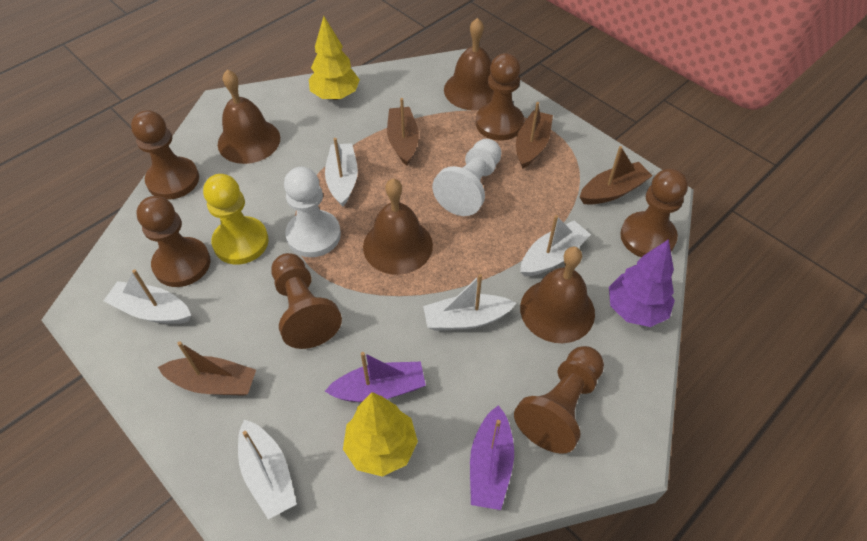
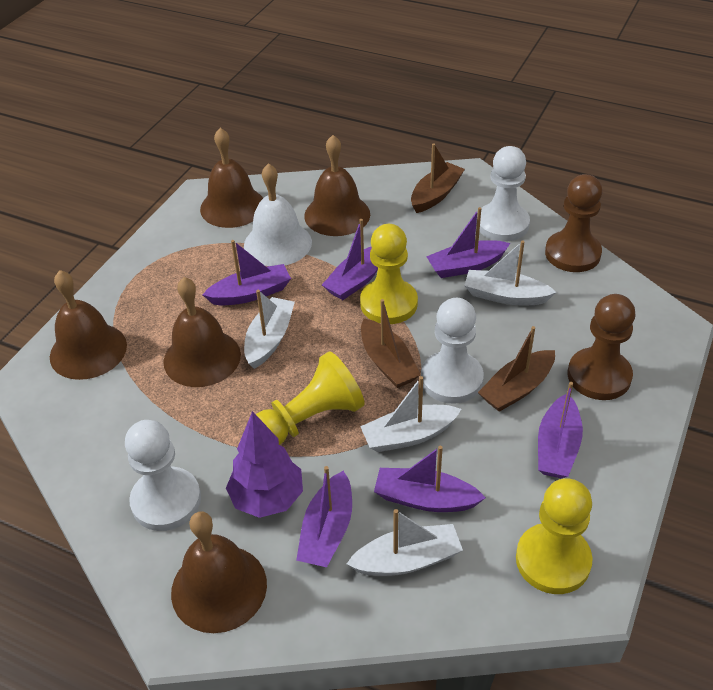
brown bell: [218,70,280,164] [363,178,433,275] [444,18,494,110] [520,247,595,343] = 4 -> [50,270,127,380] [163,277,241,387] [171,512,267,633] [200,128,263,228] [304,135,370,236] = 5
brown boat: [158,341,256,396] [387,98,419,166] [516,102,553,169] [580,146,652,205] = 4 -> [361,299,421,388] [411,143,465,213] [478,326,555,412] = 3
brown pawn: [131,110,199,200] [136,196,210,287] [271,253,342,349] [476,53,524,140] [514,346,604,454] [620,168,688,257] = 6 -> [545,174,603,272] [568,294,635,400] = 2
purple boat: [324,352,426,402] [470,405,514,510] = 2 -> [202,240,291,305] [296,466,352,567] [322,219,378,300] [374,446,486,512] [426,207,510,278] [538,382,583,478] = 6
white bell: none = 0 -> [244,163,312,266] = 1
white boat: [104,270,191,324] [238,420,297,519] [325,138,358,207] [423,274,516,331] [520,215,591,277] = 5 -> [244,290,295,369] [347,509,463,576] [360,376,461,452] [464,241,556,305] = 4
white pawn: [284,167,341,257] [432,139,501,216] = 2 -> [125,420,201,531] [421,298,484,404] [476,146,530,242] = 3
yellow pawn: [203,174,269,264] = 1 -> [256,351,365,445] [360,224,418,324] [516,478,593,594] = 3
yellow tree: [309,16,360,100] [343,392,418,477] = 2 -> none = 0

